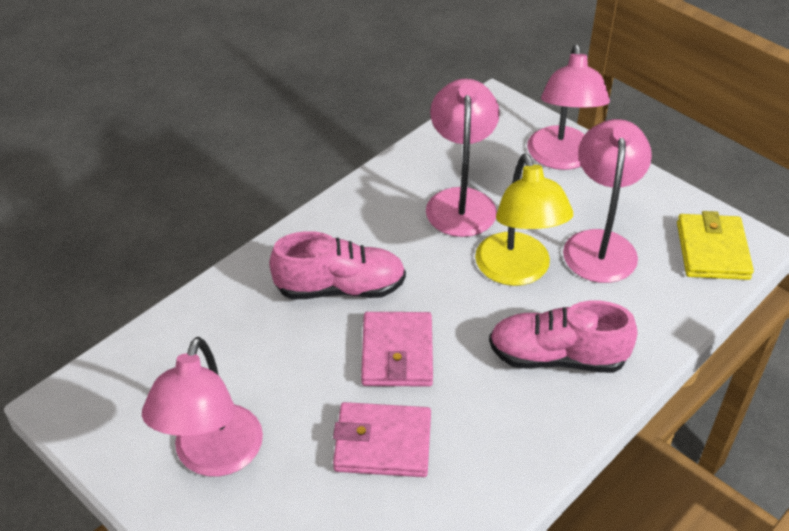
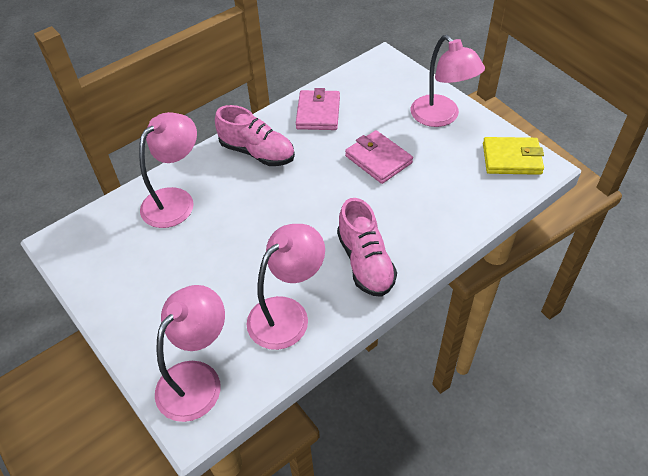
yellow lamp: [475,154,573,286] = 1 -> none = 0

